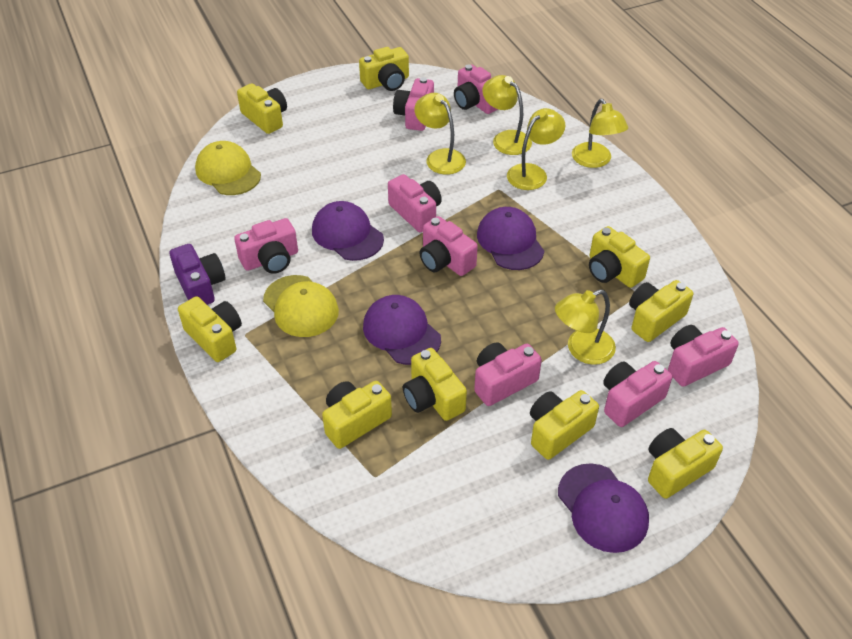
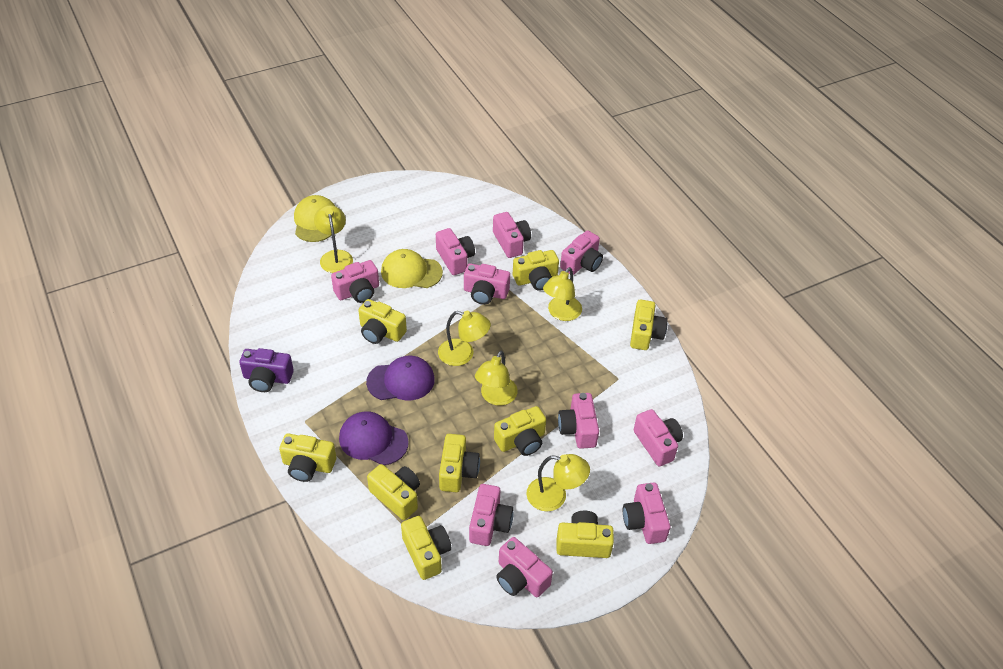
pink camera: [234,218,298,274] [388,174,442,232] [393,77,434,131] [419,216,478,276] [454,64,498,114] [474,342,542,406] [603,361,672,427] [668,325,739,387] = 8 -> [331,260,379,303] [436,228,475,275] [464,263,510,305] [469,484,514,546] [493,212,531,258] [496,537,553,597] [558,393,599,449] [560,230,603,275] [623,482,670,544] [634,409,683,466] = 10
purple cap: [312,201,384,261] [363,295,441,365] [477,207,544,270] [558,463,649,553] = 4 -> [339,411,409,465] [366,356,435,400] = 2

